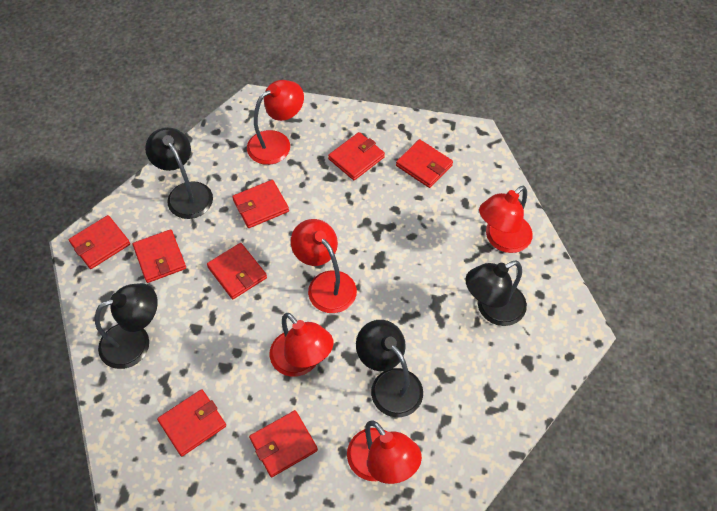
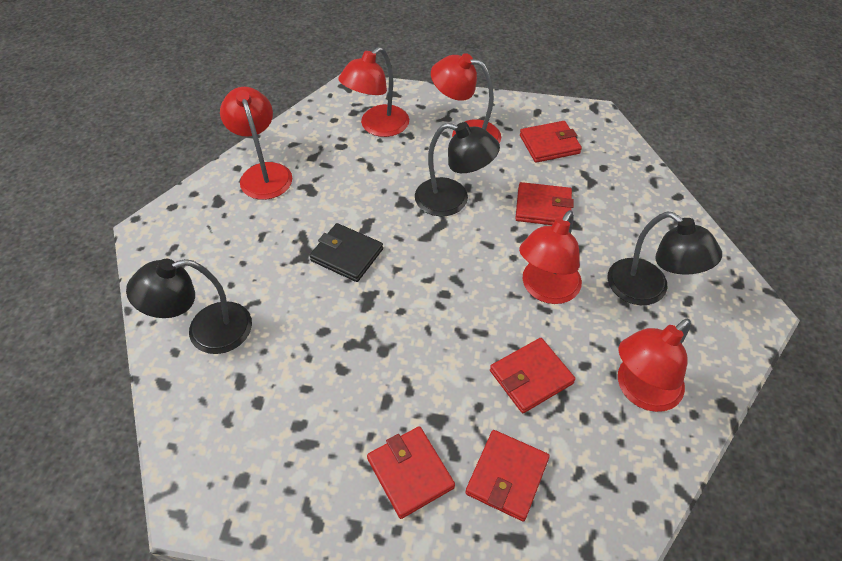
black lamp: [95,283,158,369] [145,127,213,219] [356,320,423,417] [465,260,527,326] = 4 -> [126,259,252,354] [415,122,500,216] [608,211,722,305] = 3
black wallet: none = 0 -> [309,223,383,282] = 1
red wallet: [69,215,130,269] [133,229,186,283] [157,389,226,456] [207,243,267,299] [232,180,289,228] [249,410,318,477] [328,132,385,180] [396,139,453,188] = 8 -> [367,426,455,519] [465,430,550,521] [490,338,575,413] [515,182,574,225] [520,121,582,163] = 5

